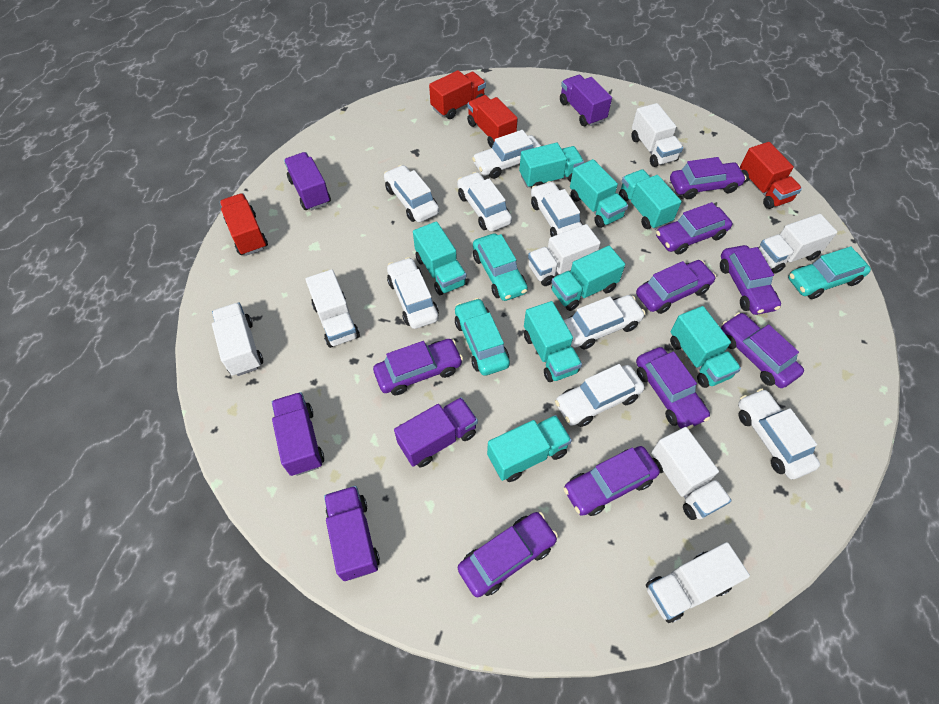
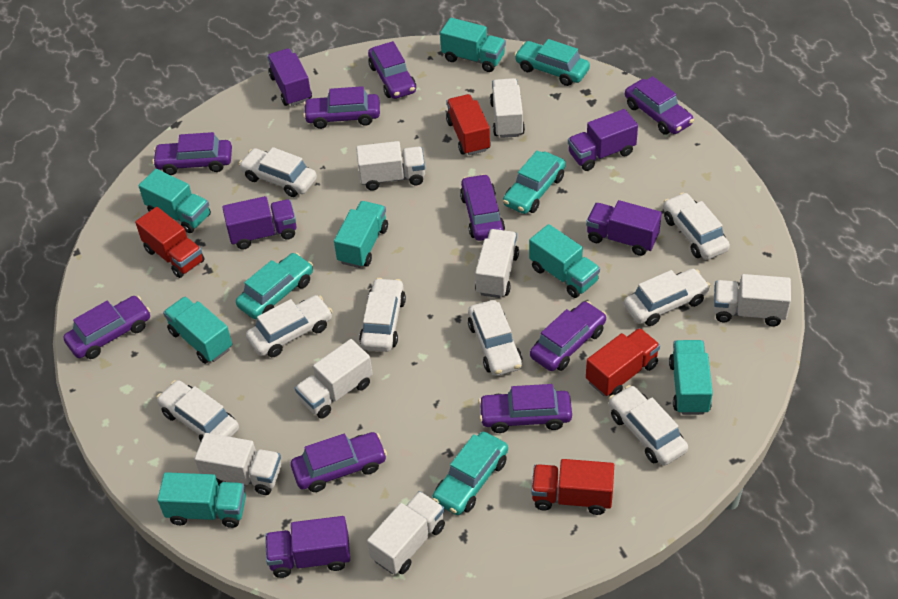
turquoise car: [455,298,510,376] [473,233,528,301] [788,246,871,299] = 3 -> [236,253,313,319] [433,432,508,515] [503,150,566,214] [514,39,590,86] = 4
turquoise truck: [413,221,467,295] [487,415,572,482] [519,143,584,188] [524,301,582,382] [551,246,625,311] [570,159,628,228] [619,169,681,230] [670,306,741,388] = 8 -> [138,169,211,233] [158,472,246,528] [163,296,232,364] [334,201,388,268] [440,18,506,72] [529,224,600,298] [669,340,713,415] = 7

